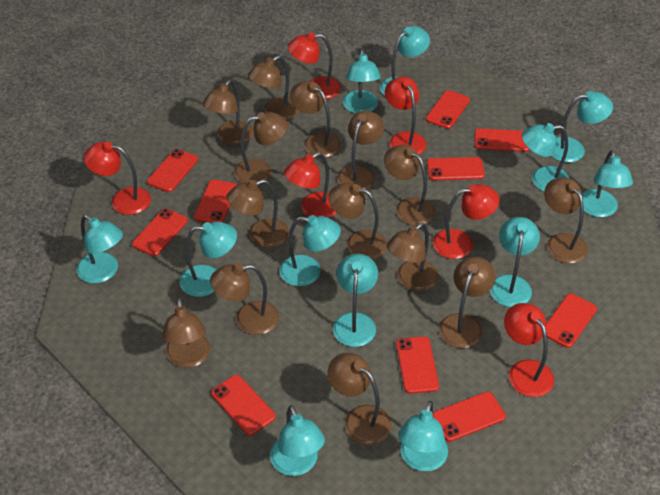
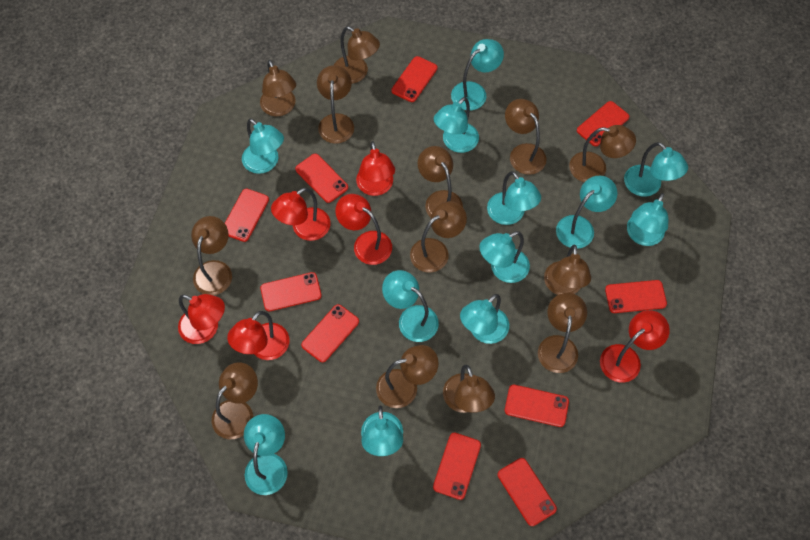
brown lamp: [162,298,210,368] [202,80,254,145] [210,263,279,335] [226,179,289,248] [234,112,288,183] [248,56,300,120] [290,81,341,158] [328,183,387,260] [328,353,391,445] [337,110,384,190] [384,145,435,226] [386,222,439,291] [439,257,496,348] [544,178,588,264] = 14 -> [191,216,232,295] [212,363,258,439] [260,60,296,116] [317,65,354,144] [334,26,380,84] [376,345,439,408] [410,201,467,273] [418,146,463,218] [443,365,495,413] [505,99,546,175] [538,293,587,373] [544,245,591,295] [569,125,636,182] = 13

